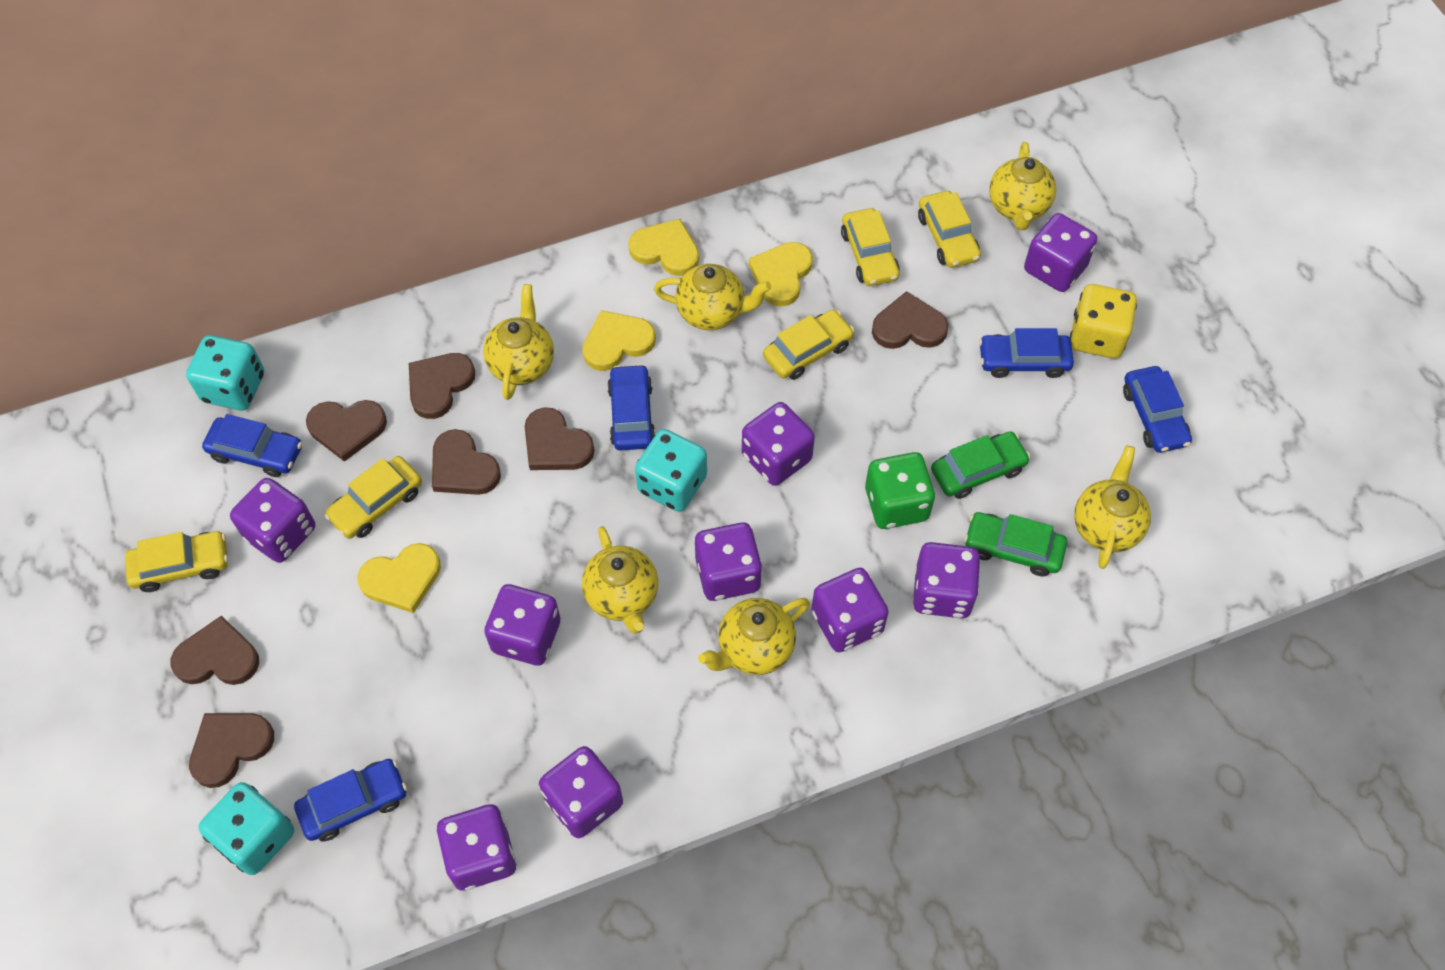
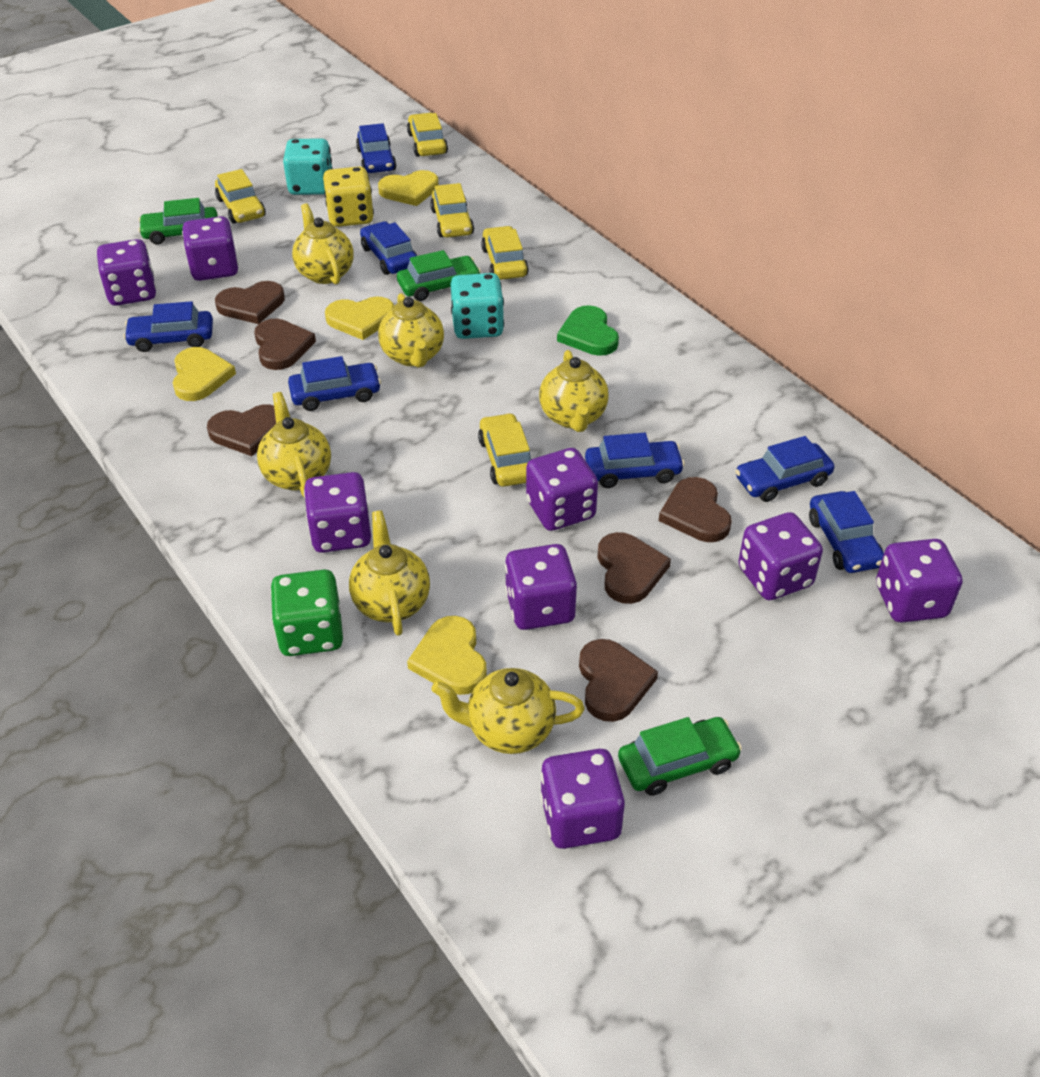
blue car: [202,414,302,477] [294,759,407,842] [607,364,656,451] [979,328,1074,378] [1123,366,1192,453] = 5 -> [124,301,213,352] [288,356,381,411] [356,123,396,173] [360,221,417,275] [585,433,685,488] [735,436,834,502] [809,491,884,573] = 7
brown heart: [171,616,259,685] [189,713,274,788] [306,400,387,462] [409,353,475,419] [432,429,501,495] [525,407,595,470] [872,291,948,349] = 7 -> [207,404,276,456] [215,281,285,324] [254,319,316,370] [579,639,658,722] [597,532,671,604] [659,477,732,542] = 6
green car: [931,432,1030,499] [964,512,1067,576] = 2 -> [138,198,218,245] [397,250,481,301] [618,717,742,796] = 3
green heart: none = 0 -> [557,305,619,356] = 1
purple dice: [230,478,315,563] [437,804,516,891] [484,584,560,666] [539,746,623,838] [695,522,762,601] [742,402,815,486] [812,568,889,652] [913,542,981,618] [1024,213,1097,292] = 9 -> [97,239,156,306] [182,216,239,281] [304,472,371,553] [505,544,577,630] [526,448,598,531] [540,749,625,849] [738,512,823,600] [876,539,962,623] = 8
turquoise dice: [186,335,264,410] [198,782,294,875] [635,429,707,512] = 3 -> [283,138,333,195] [451,273,504,339] = 2

